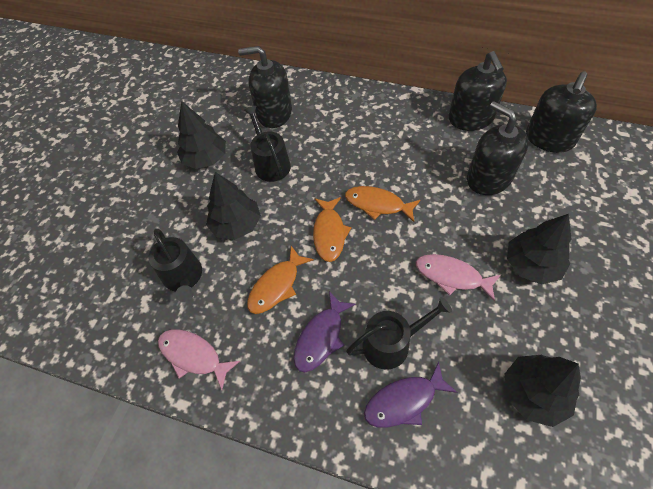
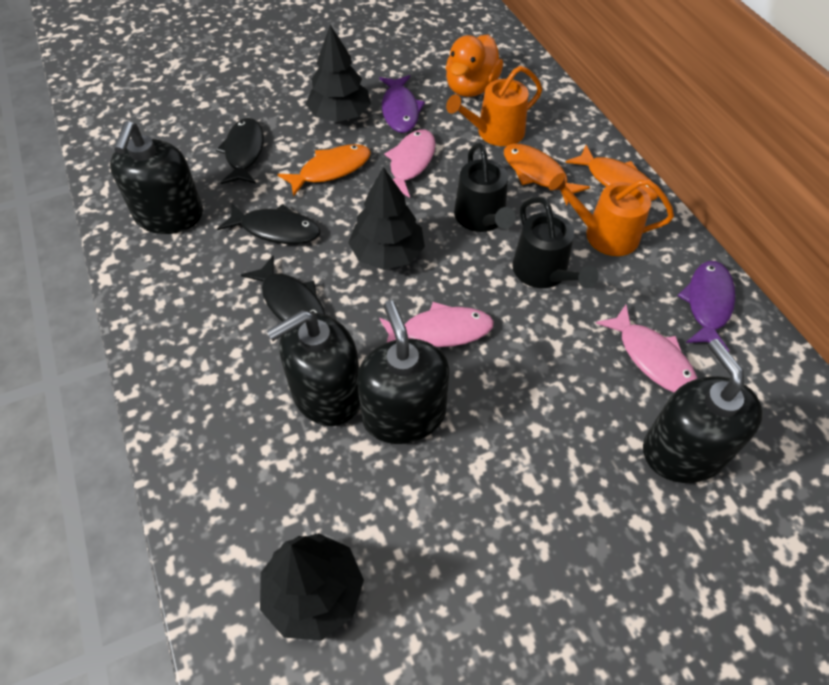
black fish: none = 0 -> [216,118,264,184] [217,203,320,244] [241,256,325,322] = 3
black tree: [177,101,226,169] [206,172,261,240] [505,355,581,427] [507,214,572,285] = 4 -> [260,533,364,641] [306,25,371,122] [348,167,425,270] = 3
black watering can: [149,228,202,302] [244,106,291,182] [346,297,452,370] = 3 -> [454,142,516,232] [512,197,599,288] = 2
orange duck: none = 0 -> [446,34,503,97] = 1
orange watering can: none = 0 -> [446,66,542,146] [549,173,674,256] = 2
pink fish: [158,329,240,390] [416,254,501,301] = 2 -> [379,302,494,347] [384,129,436,198] [596,305,698,392] = 3

